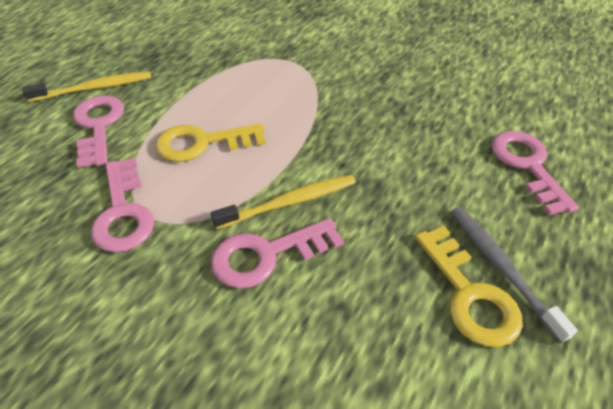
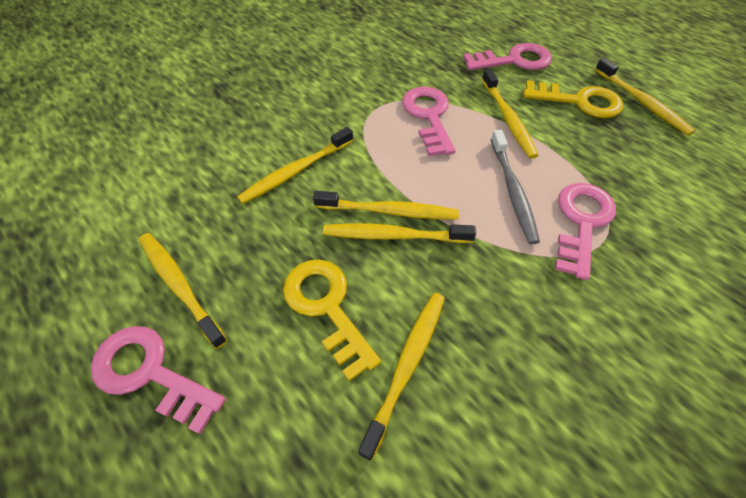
yellow toothbrush: [23,71,151,102] [211,175,355,229] = 2 -> [139,233,227,349] [237,127,353,204] [313,191,459,220] [323,224,476,243] [358,293,445,461] [482,69,539,159] [595,58,695,136] = 7

